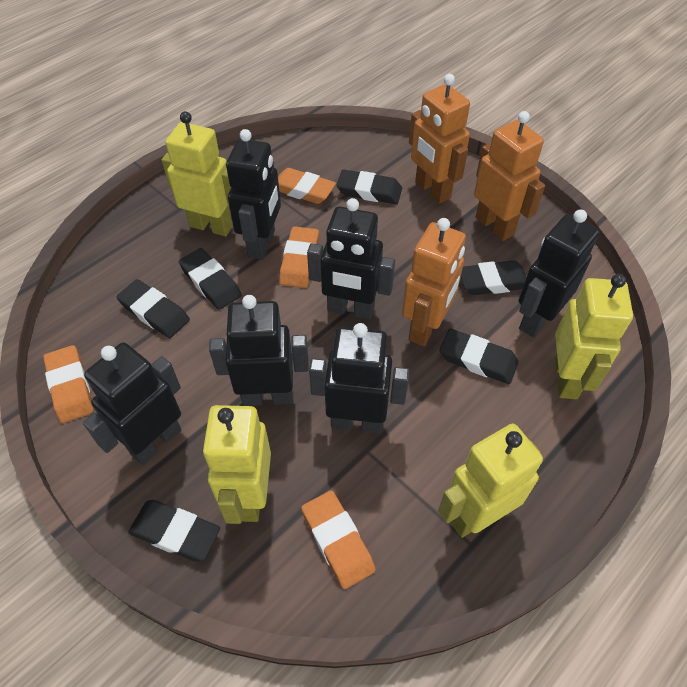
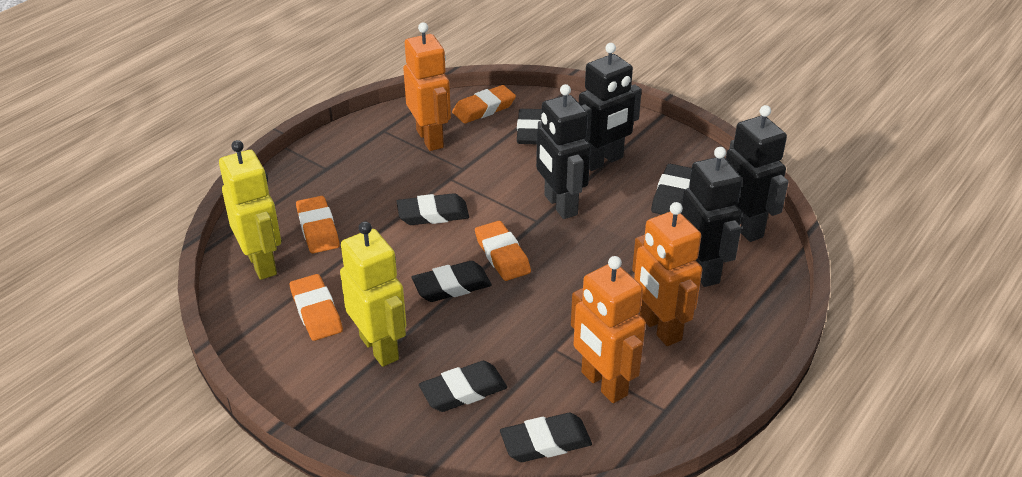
black robot: [83,342,181,465] [209,295,309,406] [226,129,281,260] [307,198,395,320] [309,323,409,433] [519,210,599,337] = 6 -> [536,84,591,219] [579,43,642,171] [681,147,742,287] [726,105,788,242] = 4
yellow robot: [162,111,233,236] [203,405,271,524] [438,423,543,538] [555,274,633,399] = 4 -> [219,140,281,280] [340,221,406,367] = 2

